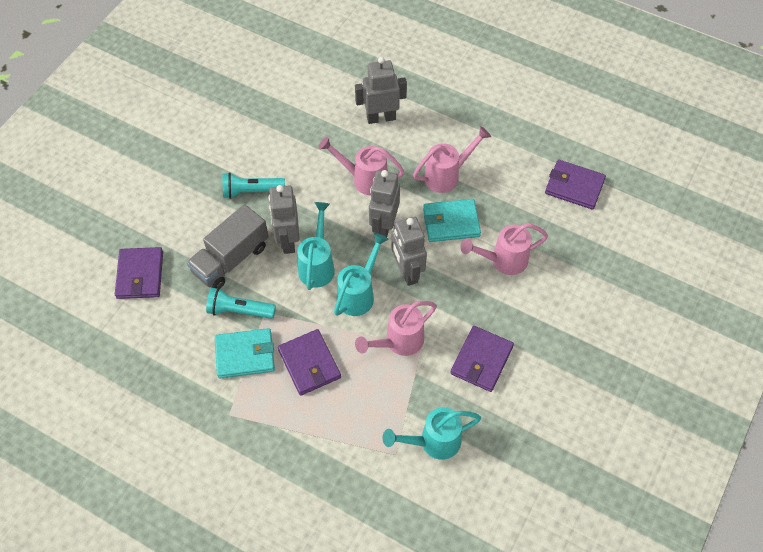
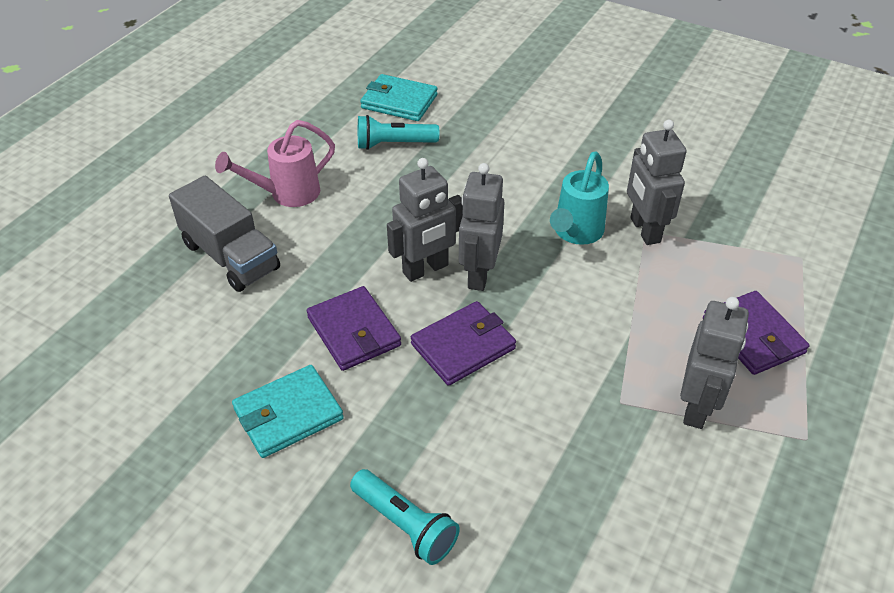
pink watering can: [319,136,404,196] [355,301,437,356] [413,126,491,193] [461,223,548,275] = 4 -> [215,120,335,207] = 1
purple wallet: [115,247,163,299] [278,329,341,396] [450,326,514,392] [545,160,606,209] = 4 -> [307,286,401,371] [411,301,516,386] [703,291,809,375] = 3
turquoise watering can: [297,202,335,290] [334,233,389,316] [383,407,481,460] = 3 -> [550,151,609,245] = 1

